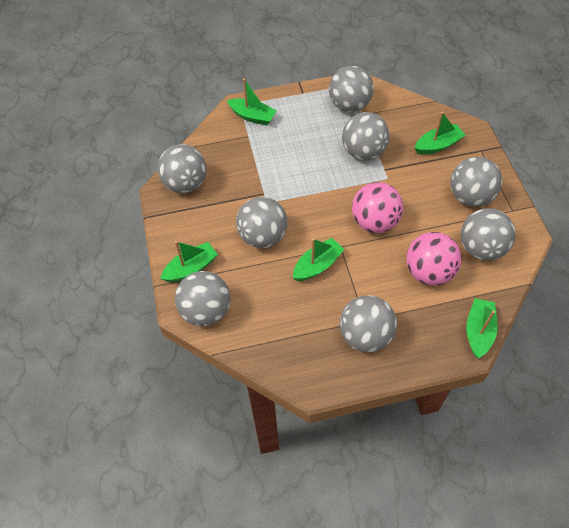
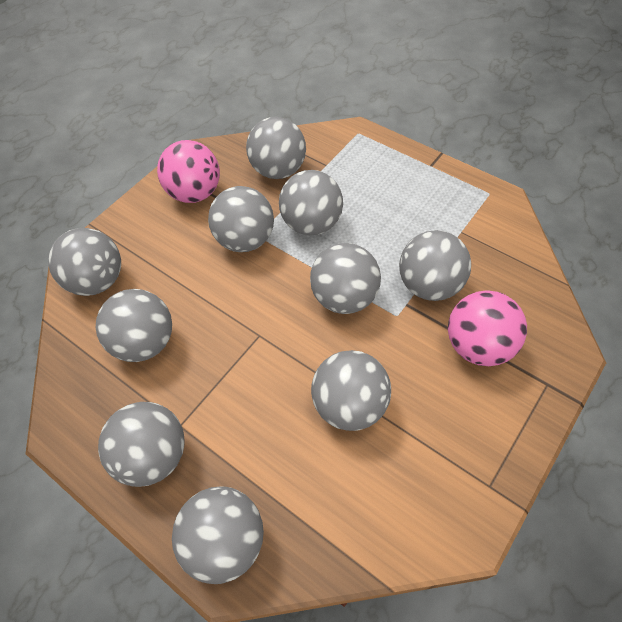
green boat: [160,241,218,282] [227,78,277,125] [293,238,345,281] [415,112,465,154] [466,298,498,358] = 5 -> none = 0
grey ball: [158,144,207,193] [175,271,231,327] [236,197,288,248] [329,66,374,112] [339,295,397,352] [342,112,390,160] [450,157,503,207] [460,208,516,261] = 8 -> [48,228,121,296] [96,289,172,362] [98,402,185,487] [172,486,264,584] [208,186,274,252] [246,117,306,179] [279,170,343,235] [310,243,381,314] [311,350,391,431] [399,230,471,301] = 10

